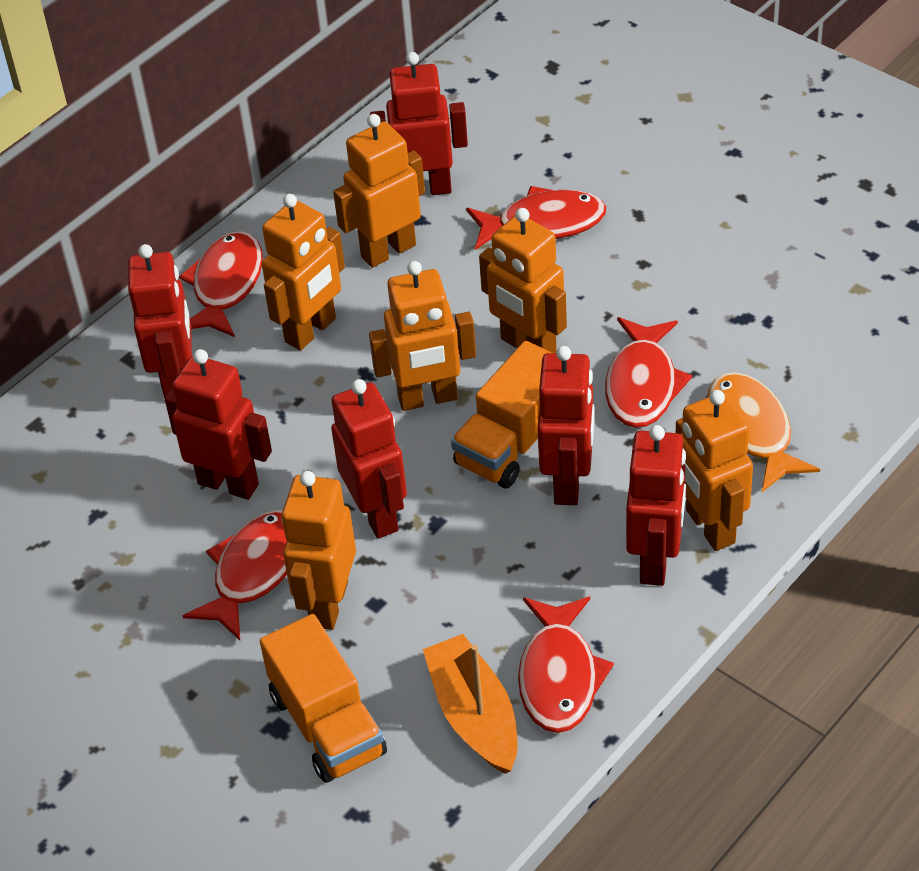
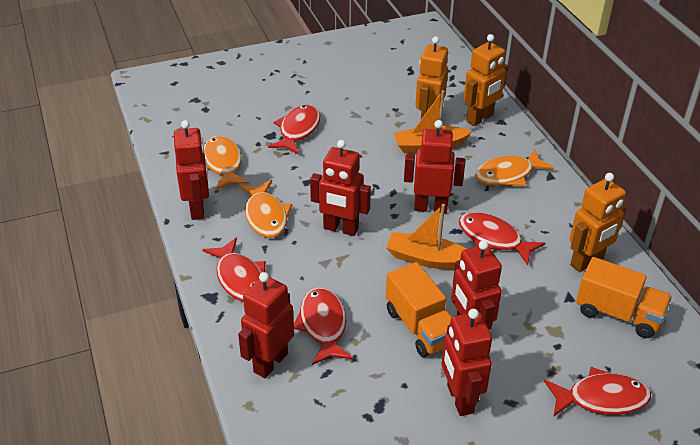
orange boat: [423,634,518,774] = 1 -> [386,204,466,269] [394,90,472,153] = 2
orange fish: [708,372,820,492] = 1 -> [204,136,249,190] [238,180,292,238] [475,149,554,186] = 3
orange robot: [262,194,345,351] [281,471,356,630] [333,114,425,268] [369,261,476,411] [479,208,567,353] [676,390,753,551] = 6 -> [415,36,448,119] [464,34,508,126] [570,173,627,272] = 3

